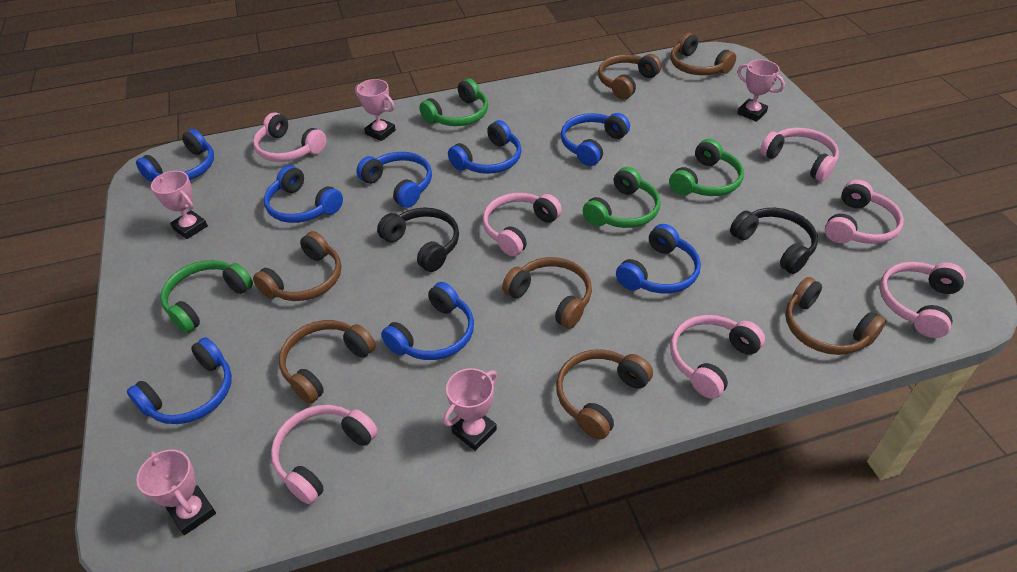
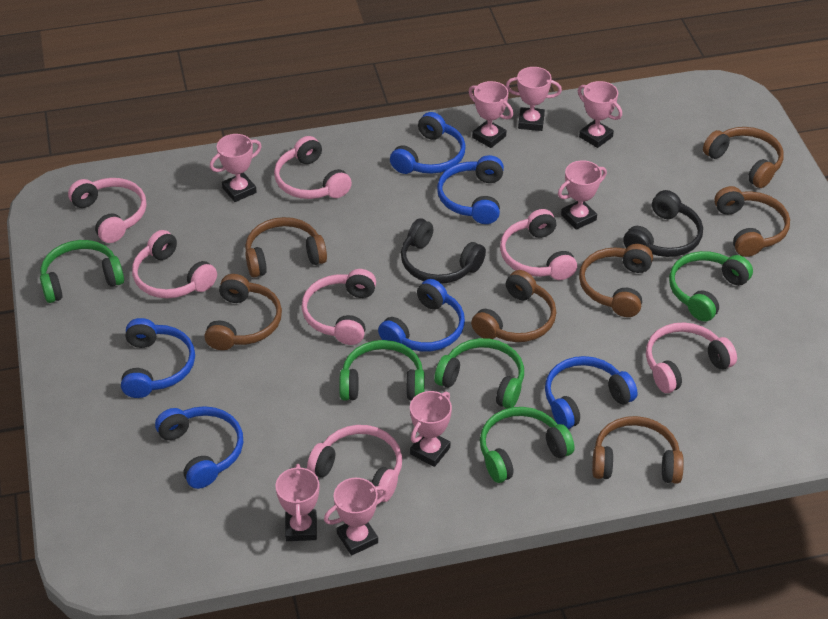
blue headphones: [127,337,232,424] [136,129,214,182] [264,165,343,223] [356,152,432,208] [381,282,474,360] [448,120,522,174] [561,113,630,166] [616,224,701,293] = 8 -> [121,318,195,398] [155,406,243,489] [378,279,465,352] [390,112,466,174] [437,155,504,224] [545,356,638,429] = 6
green headphones: [160,260,253,333] [419,79,488,126] [583,167,661,228] [669,139,744,196] = 4 -> [40,240,124,303] [339,340,425,401] [434,338,524,409] [480,407,575,483] [669,251,753,322] = 5
pink trophy: [136,450,216,535] [151,171,208,239] [355,79,396,141] [443,368,497,451] [737,60,785,122] = 5 -> [210,134,262,202] [275,464,319,541] [324,478,388,556] [410,391,452,467] [469,81,513,148] [506,67,562,131] [558,160,607,230] [578,81,622,148] = 8

